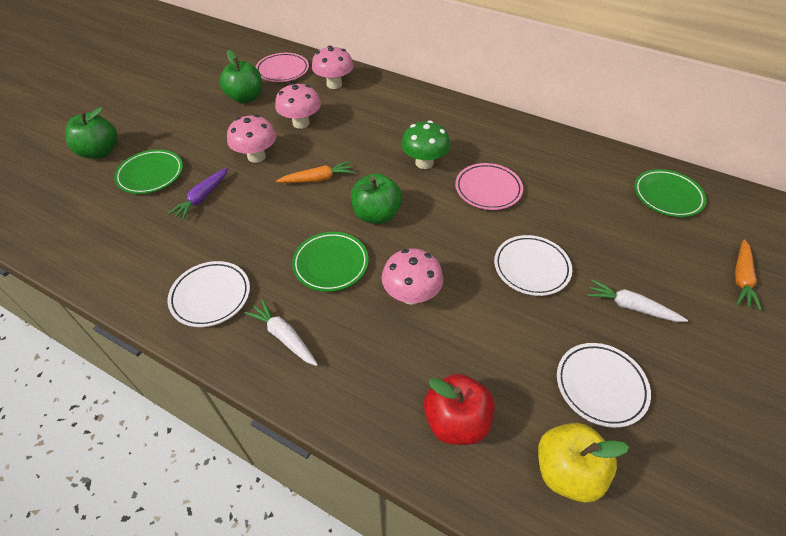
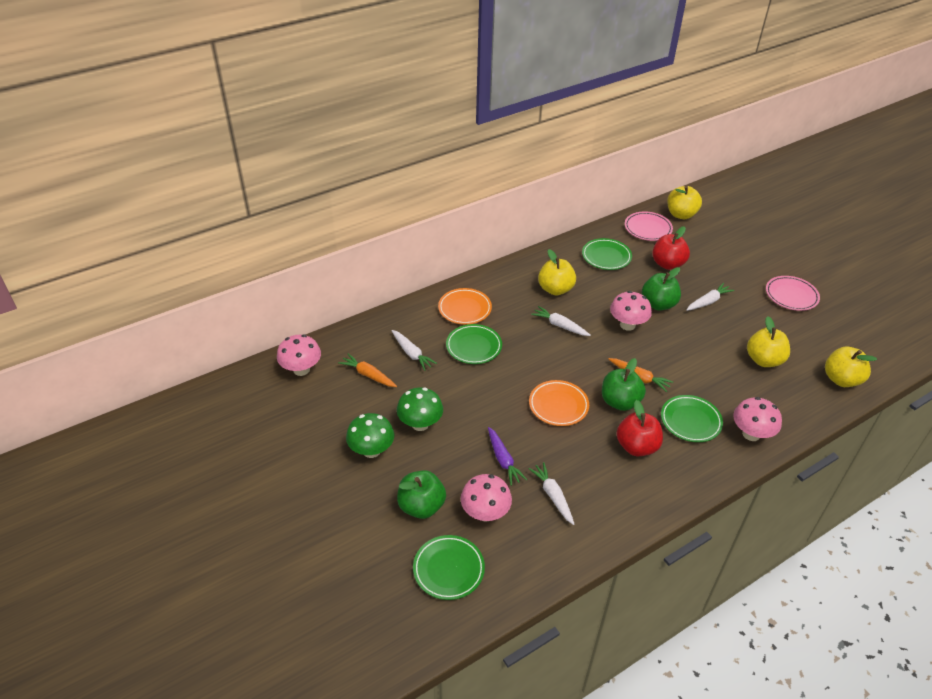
green mushroom: [401,120,450,169] = 1 -> [346,413,394,458] [397,387,443,431] = 2
green plate: [114,149,183,194] [292,232,369,292] [634,169,707,217] = 3 -> [413,535,485,600] [446,324,502,364] [582,238,632,270] [661,395,723,442] = 4
orange plate: none = 0 -> [438,288,492,325] [529,380,589,426] = 2
red apple: [424,374,495,445] = 1 -> [616,400,663,456] [652,226,690,270] = 2
white carrot: [244,299,318,366] [587,280,688,322] = 2 -> [391,330,437,371] [528,462,574,525] [531,306,591,336] [687,283,734,311] = 4
white plate: [168,261,250,327] [494,235,572,296] [557,343,651,428] = 3 -> none = 0
yellow apple: [538,423,629,502] = 1 -> [538,249,576,295] [667,186,702,219] [747,316,790,367] [825,347,877,387] = 4

